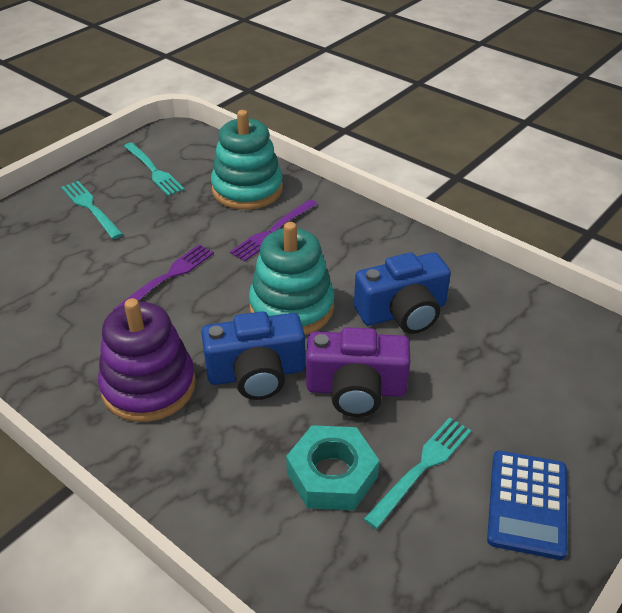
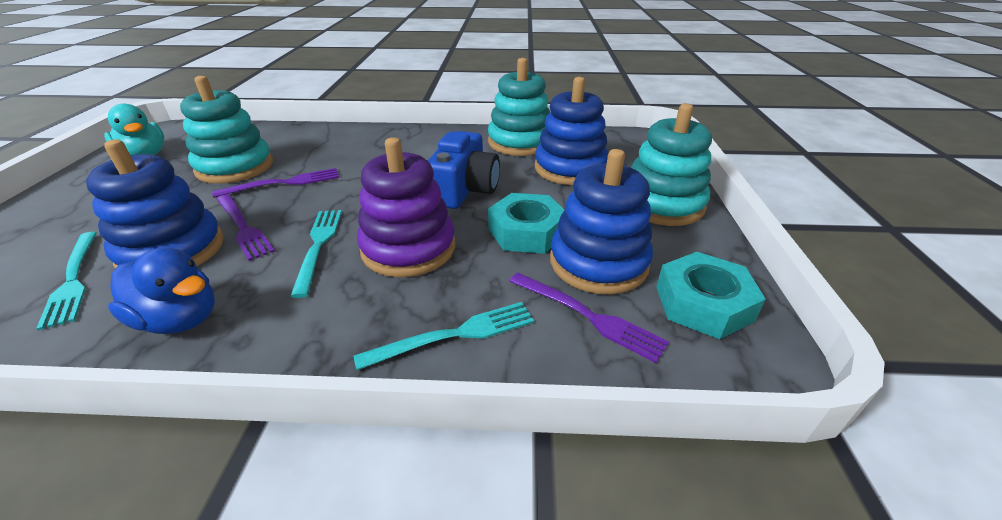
blue calculator: [487,450,568,560] = 1 -> none = 0
blue camera: [201,311,305,400] [354,252,451,334] = 2 -> [428,131,500,209] = 1
blue duck: none = 0 -> [108,247,215,334] = 1
blue stacking toy: none = 0 -> [86,139,224,269] [535,77,608,185] [550,149,653,294] = 3
purple camera: [306,327,410,417] = 1 -> none = 0
purple fork: [113,245,214,310] [230,199,318,261] = 2 -> [212,168,339,198] [217,194,275,261] [509,273,669,363] = 3
turquoise duck: none = 0 -> [104,104,164,155] = 1
turquoise nut: [286,425,379,511] = 1 -> [488,193,564,254] [656,252,766,339] = 2
turquoise stacking toy: [211,110,283,210] [249,222,334,335] = 2 -> [180,76,273,184] [488,58,550,156] [631,103,712,226] = 3

